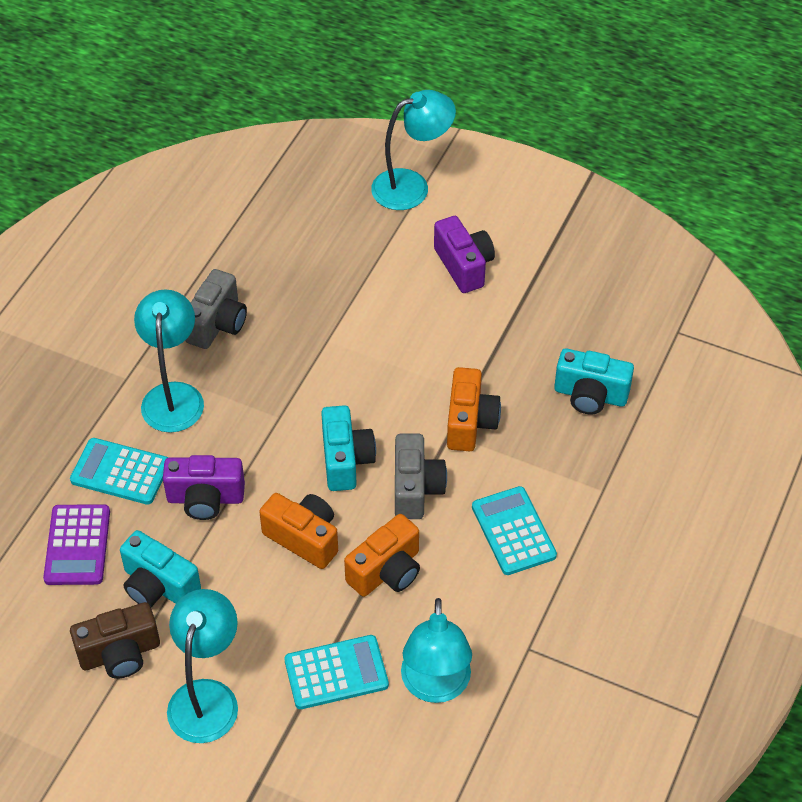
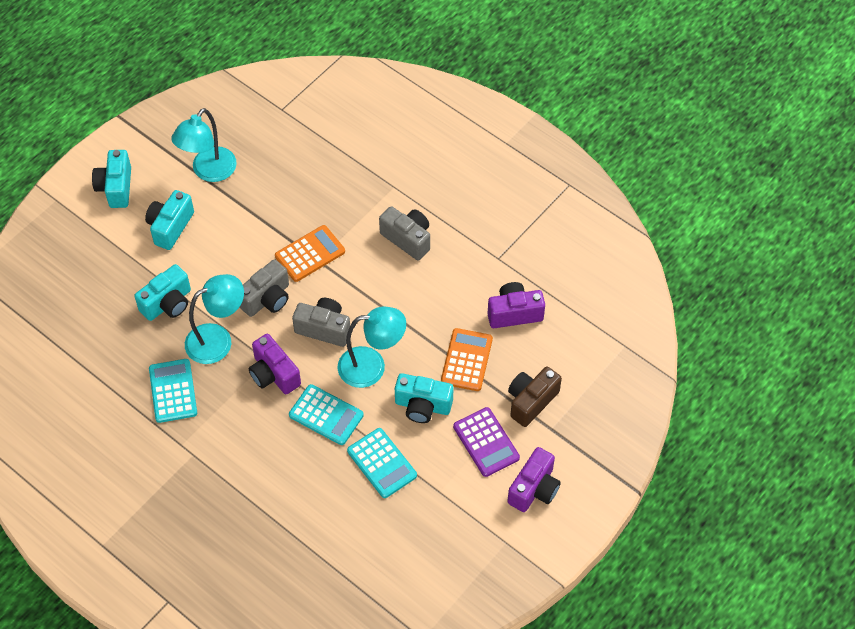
grey camera: [185,269,247,349] [395,434,447,519] = 2 -> [239,259,289,317] [292,298,350,347] [379,206,430,260] = 3
orange calculator: none = 0 -> [275,225,345,282] [441,328,493,391] = 2
orange camera: [259,493,338,569] [344,514,420,597] [447,367,501,451] = 3 -> none = 0
purple camera: [163,455,245,520] [434,216,495,293] = 2 -> [249,334,301,394] [487,282,545,328] [507,447,561,512] = 3
turquoise camera: [120,530,201,607] [321,405,376,491] [554,348,634,415] = 3 -> [92,150,131,208] [134,264,191,321] [145,190,194,250] [395,373,453,423] = 4
turquoise lamp: [134,289,204,433] [167,589,238,743] [371,90,456,210] [401,598,472,703] = 4 -> [171,108,237,182] [185,274,244,364] [338,307,406,388] = 3

